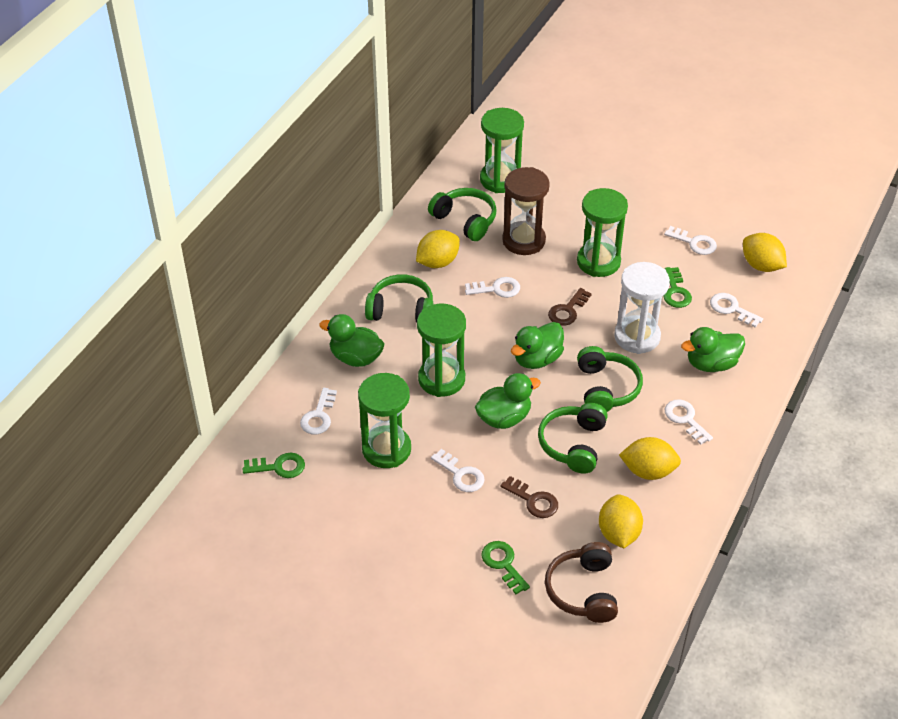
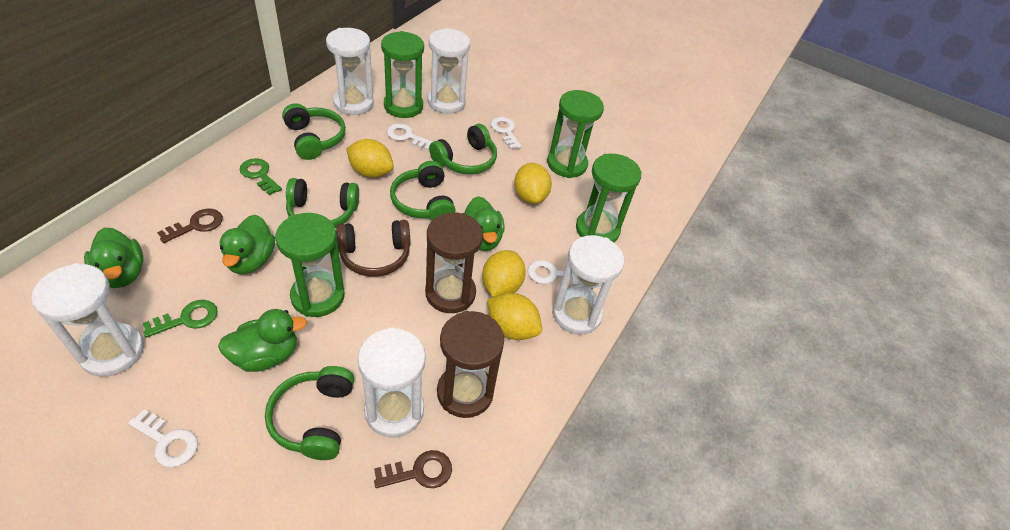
brown hourglass: [502,167,550,255] = 1 -> [425,213,483,313] [437,311,504,418] = 2
green headphones: [365,274,433,323] [428,188,497,241] [538,403,608,474] [577,346,643,412] = 4 -> [265,366,354,460] [282,103,346,160] [286,178,359,228] [390,161,456,220] [429,124,497,174] = 5
green key: [243,453,305,478] [481,541,530,594] [663,267,692,308] = 3 -> [143,300,218,338] [240,158,282,195] = 2
white hourglass: [614,262,670,354] = 1 -> [32,263,144,377] [326,28,374,115] [358,327,426,438] [427,28,470,114] [552,235,624,335] = 5
white key: [300,388,337,434] [431,449,485,492] [465,277,520,298] [664,226,717,255] [665,399,713,445] [710,293,763,327] = 6 -> [128,409,198,468] [387,123,433,150] [490,117,522,149] [527,260,582,286] = 4

